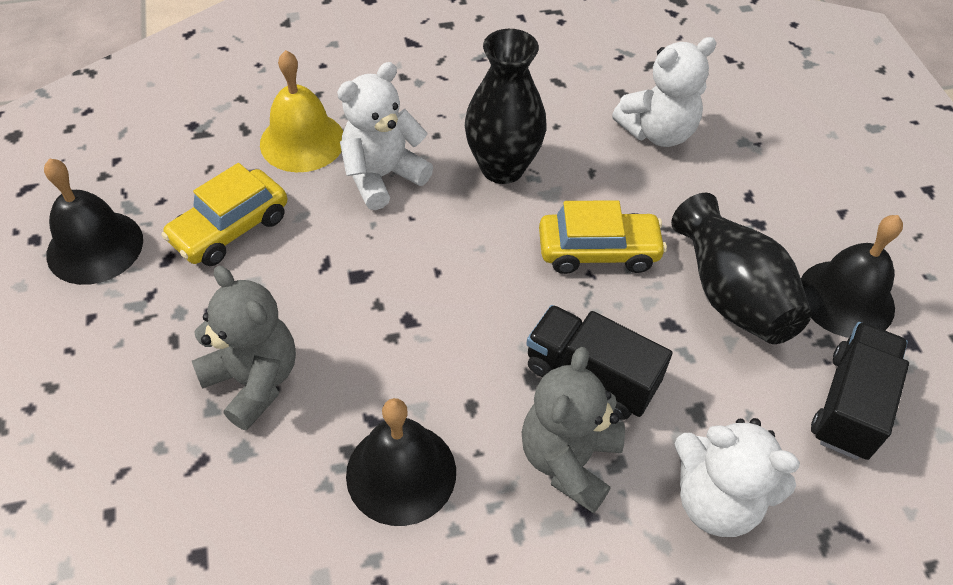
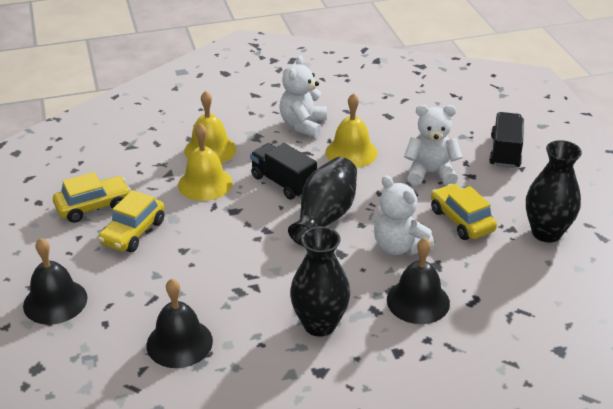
black vase: [465,29,547,184] [671,193,812,344] = 2 -> [288,157,357,246] [290,227,350,337] [526,140,582,243] = 3
grey teddy bear: [192,266,296,431] [521,347,625,513] = 2 -> none = 0
yellow bell: [260,50,343,172] = 1 -> [178,123,233,201] [184,91,236,163] [325,93,378,168] = 3
yellow car: [161,163,287,266] [539,200,667,274] = 2 -> [53,172,131,223] [98,190,165,252] [431,184,497,240] = 3

